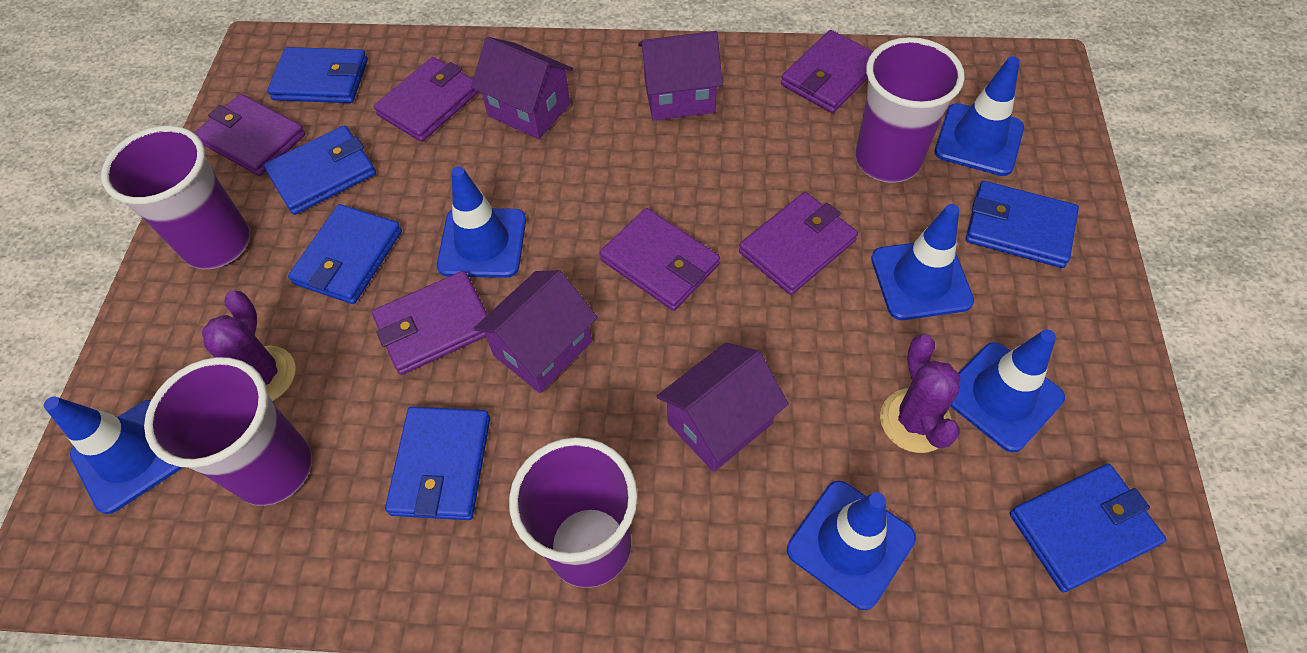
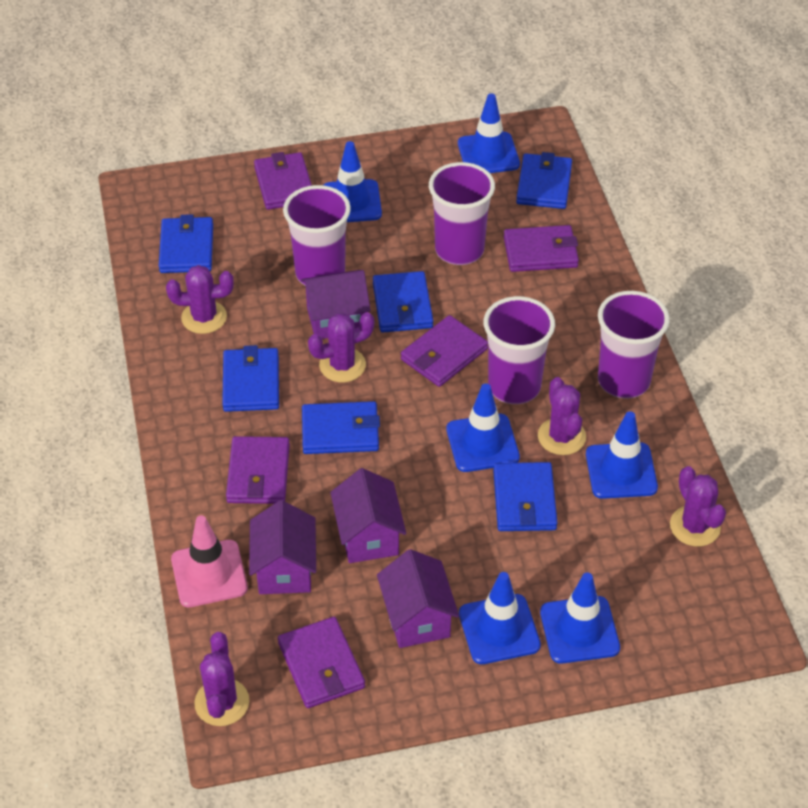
pink traffic cone: none = 0 -> [171,516,248,607] = 1
purple cactus: [202,291,296,401] [880,334,960,453] = 2 -> [166,265,234,334] [194,632,249,726] [308,312,374,382] [538,377,586,455] [670,466,726,546] = 5
purple wallet: [194,94,306,176] [372,271,488,375] [374,57,479,142] [600,208,720,311] [739,192,858,295] [781,30,873,113] = 6 -> [226,436,290,504] [254,152,312,210] [278,617,365,708] [401,315,488,387] [504,225,579,272] = 5

